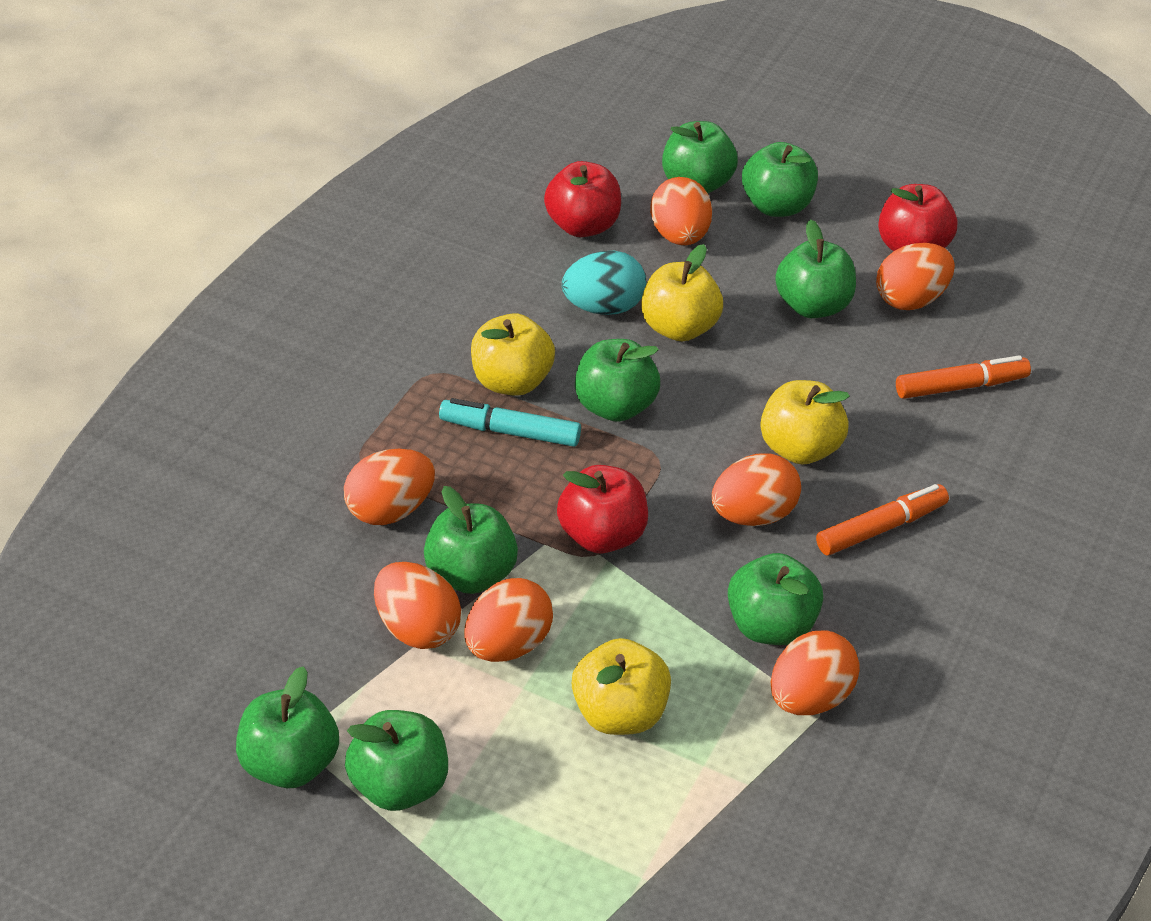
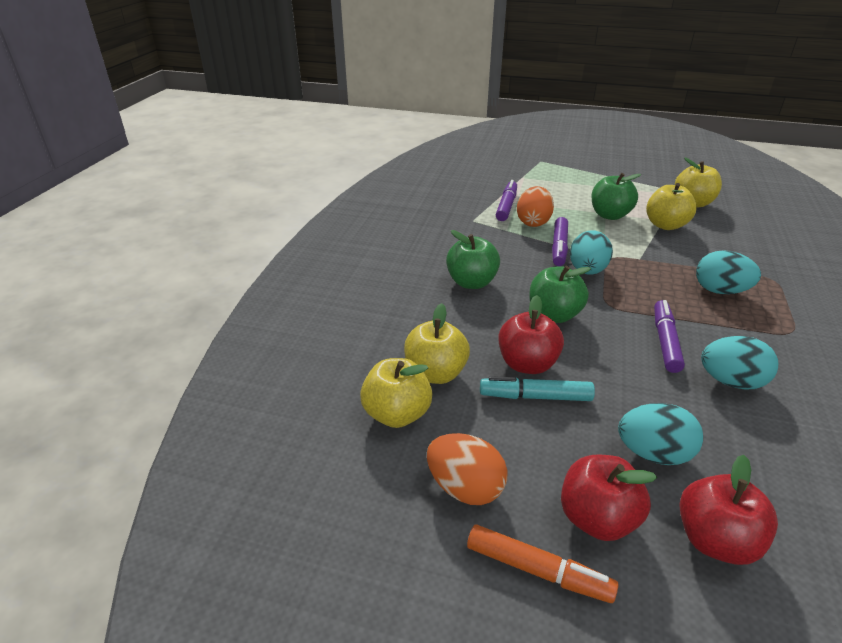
green apple: [236,666,339,788] [345,710,448,811] [424,486,518,594] [575,339,660,422] [662,121,738,193] [728,553,823,645] [742,142,818,217] [775,219,856,318] = 8 -> [446,230,500,289] [529,266,591,323] [591,173,641,220] = 3
orange egg: [344,449,435,525] [374,562,461,649] [465,578,553,662] [650,177,712,245] [712,454,801,526] [771,630,860,715] [876,243,955,310] = 7 -> [427,433,508,505] [517,186,554,227] = 2
orange marker: [816,484,949,556] [896,355,1031,399] = 2 -> [467,525,618,603] = 1
purple marker: none = 0 -> [496,180,517,221] [552,217,568,266] [654,300,685,373] = 3
turquoise egg: [562,251,646,315] = 1 -> [570,231,613,275] [618,403,703,465] [696,250,761,294] [701,336,778,389] = 4

